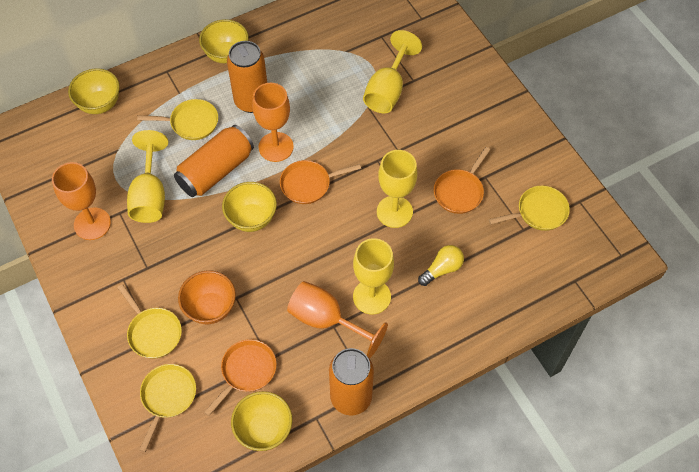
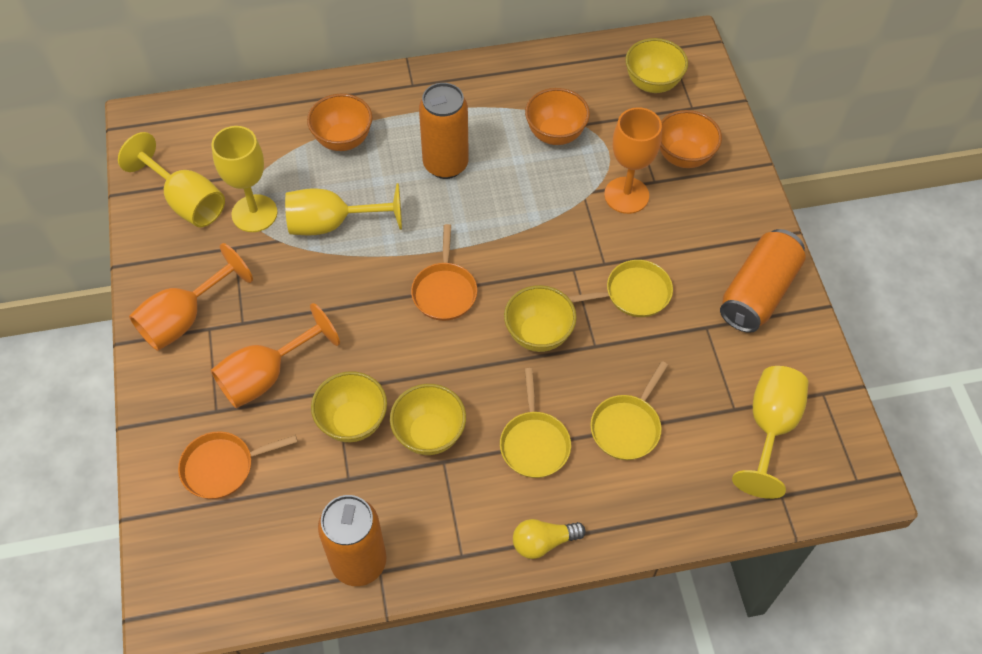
orange bowl: [178,270,236,324] = 1 -> [307,94,372,151] [525,88,590,145] [659,110,722,168] = 3
orange pan: [204,339,277,416] [280,160,361,204] [434,147,490,214] = 3 -> [178,431,298,499] [411,224,477,321] = 2
yellow pan: [118,284,182,359] [137,99,218,140] [139,364,196,452] [489,186,570,231] = 4 -> [500,368,571,478] [568,260,673,317] [590,361,668,460] = 3

